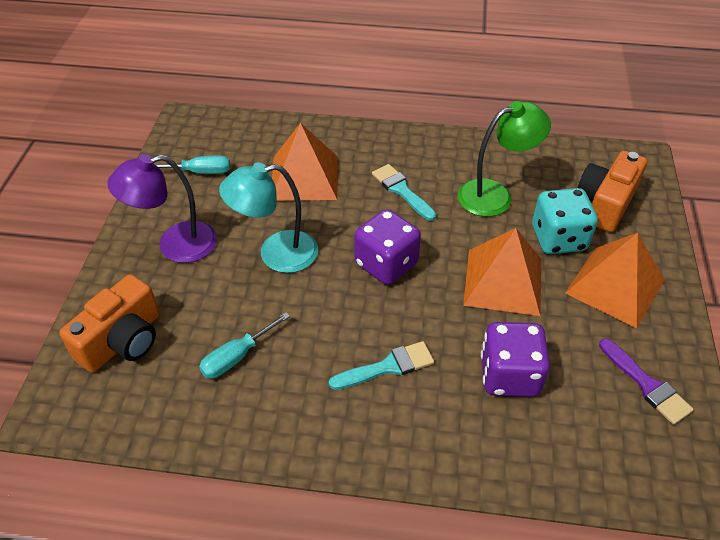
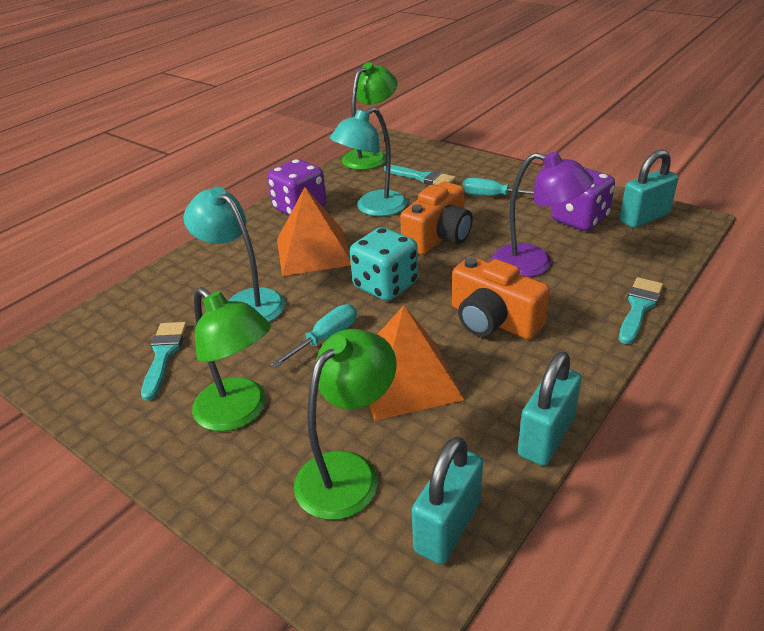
green lamp: [457,101,551,217] = 1 -> [192,287,271,431] [294,329,396,520] [342,62,398,170] = 3
orange pyramid: [272,123,337,201] [463,228,541,316] [565,232,665,328] = 3 -> [277,187,351,276] [369,305,464,420] = 2
purple brush: [599,338,694,425] = 1 -> none = 0
turquoise brush: [329,341,434,390] [372,164,436,221] = 2 -> [141,322,187,401] [384,165,456,185] [619,277,663,344] = 3
turquoise lamp: [219,163,318,273] = 1 -> [183,187,285,322] [330,107,407,216] = 2
turquoise padlock: none = 0 -> [412,437,483,564] [518,351,581,466] [620,149,678,228] = 3

